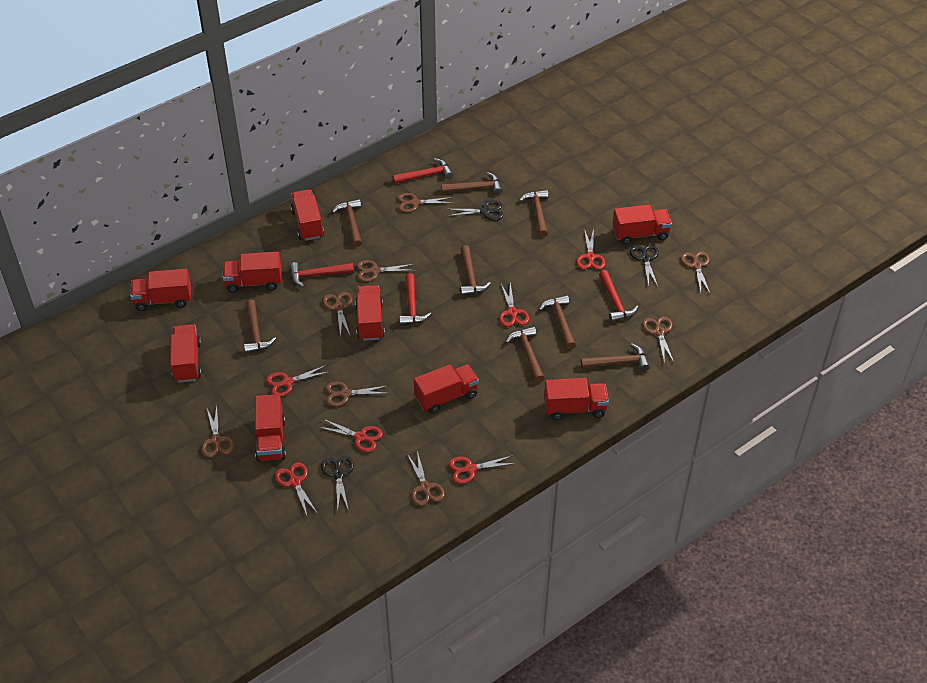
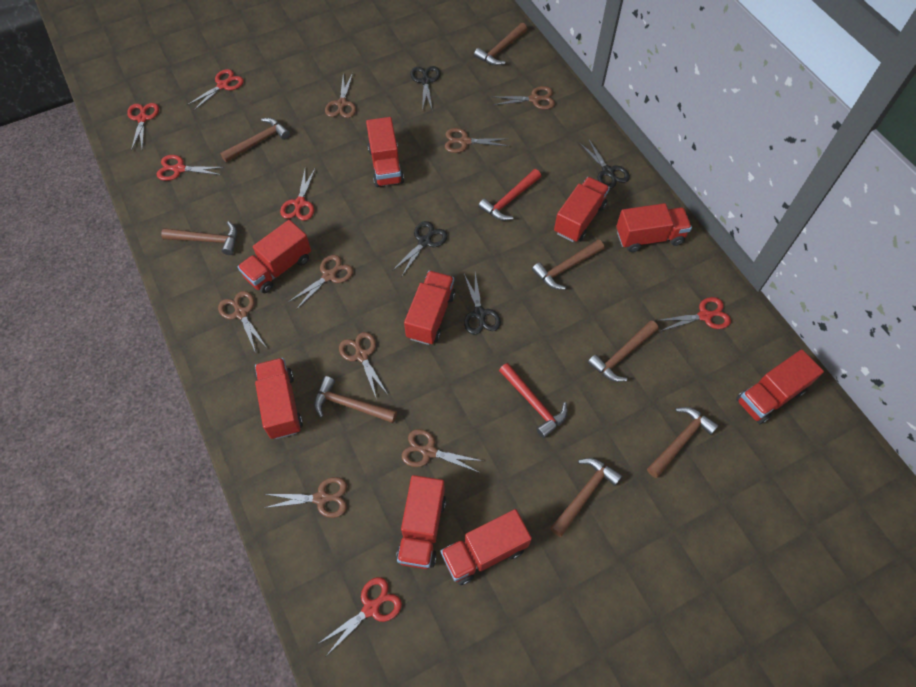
black scissors: [321,456,354,511] [448,200,504,220] [630,244,659,287] = 3 -> [392,221,448,277] [410,66,441,112] [464,273,501,335] [580,138,630,189] = 4
red hammer: [290,262,354,287] [392,158,453,184] [399,273,431,325] [599,270,638,322] = 4 -> [478,169,541,221] [499,363,568,438] = 2

